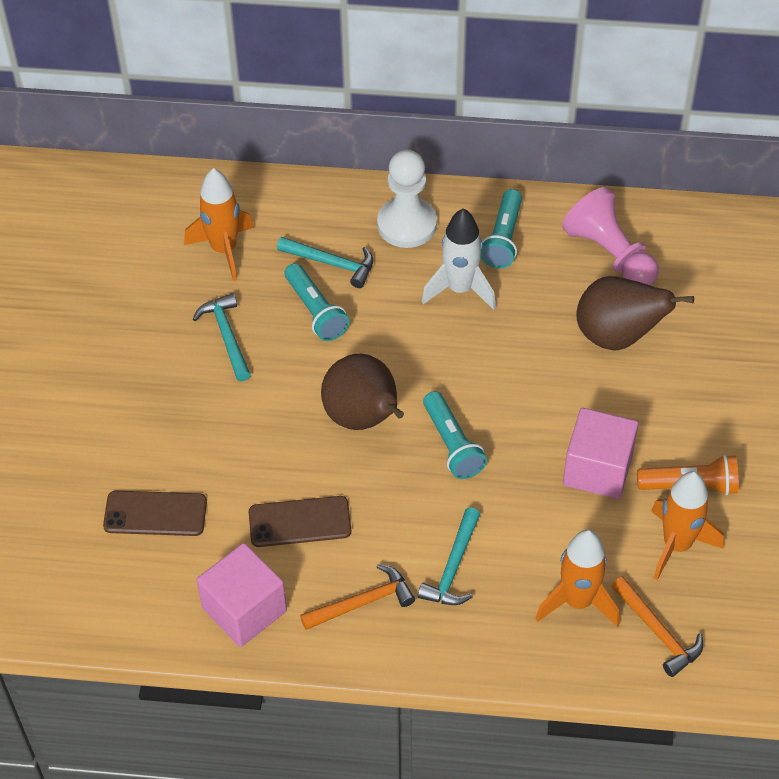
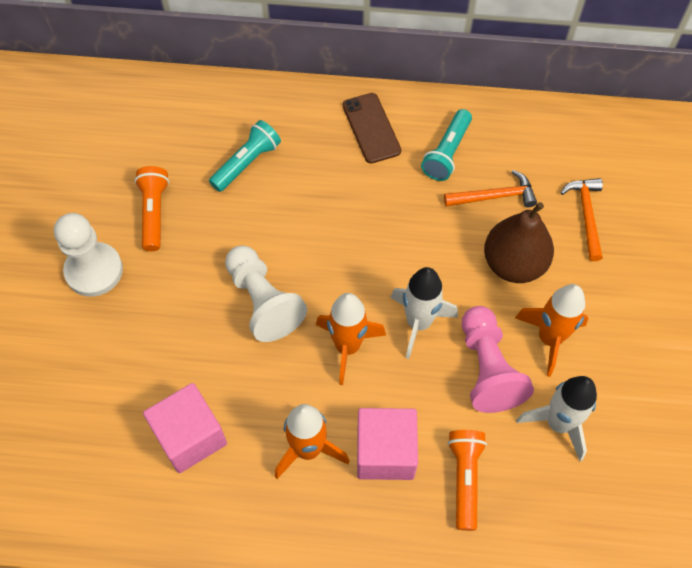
brown pear: [321,354,404,430] [576,276,694,350] = 2 -> [484,202,554,283] = 1
brown phone: [103,491,207,536] [249,496,351,547] = 2 -> [343,93,401,164] = 1
orange flashlight: [637,454,739,495] = 1 -> [134,166,169,251] [448,430,487,531] = 2
turquoise flashlight: [285,263,349,341] [423,391,487,479] [481,189,522,269] = 3 -> [209,120,281,192] [421,109,472,181] = 2
turquoise hammer: [193,293,251,381] [277,237,373,288] [418,507,480,605] = 3 -> none = 0
white pawn: [377,150,437,248] = 1 -> [54,213,123,297] [225,245,307,342] = 2
white rocket: [422,208,496,310] = 1 -> [390,267,458,359] [516,376,597,461] = 2

